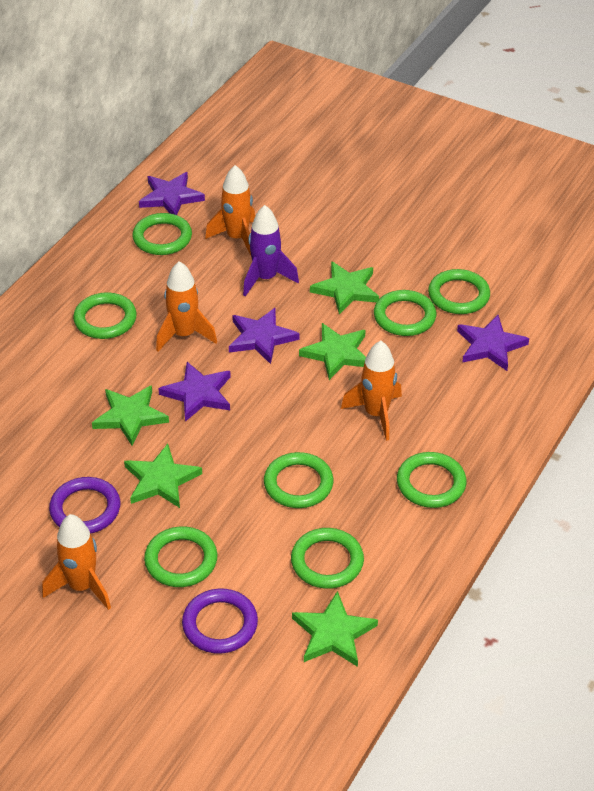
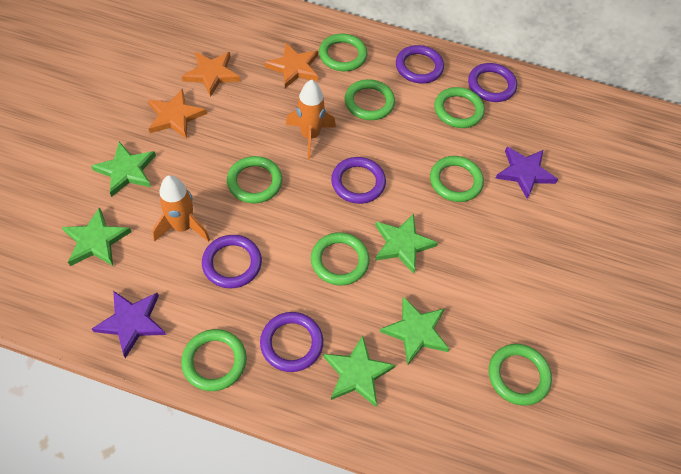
orange rocket: [42,514,111,610] [156,261,217,352] [205,165,255,256] [341,340,402,441] = 4 -> [152,175,210,242] [286,80,336,159] = 2
orange star: none = 0 -> [148,89,207,139] [182,52,240,97] [265,43,319,88] = 3
purple ring: [49,477,120,534] [182,589,258,654] = 2 -> [202,235,262,288] [260,312,323,372] [331,157,386,204] [396,45,444,83] [468,63,517,102] = 5
purple rocket: [243,205,299,296] = 1 -> none = 0
purple star: [139,172,205,215] [158,362,231,422] [229,308,299,364] [457,315,529,371] = 4 -> [92,291,166,358] [495,147,558,199] = 2

